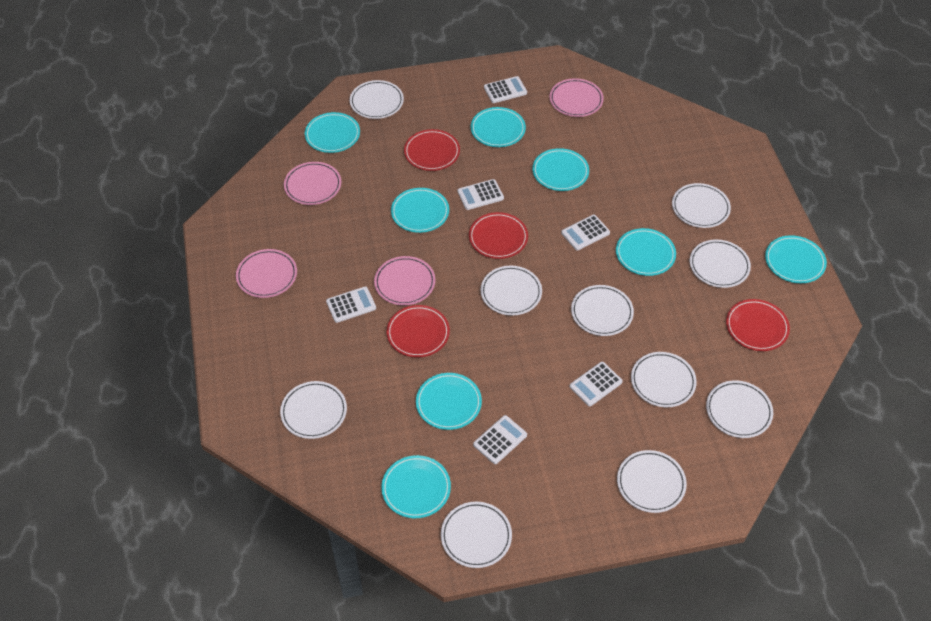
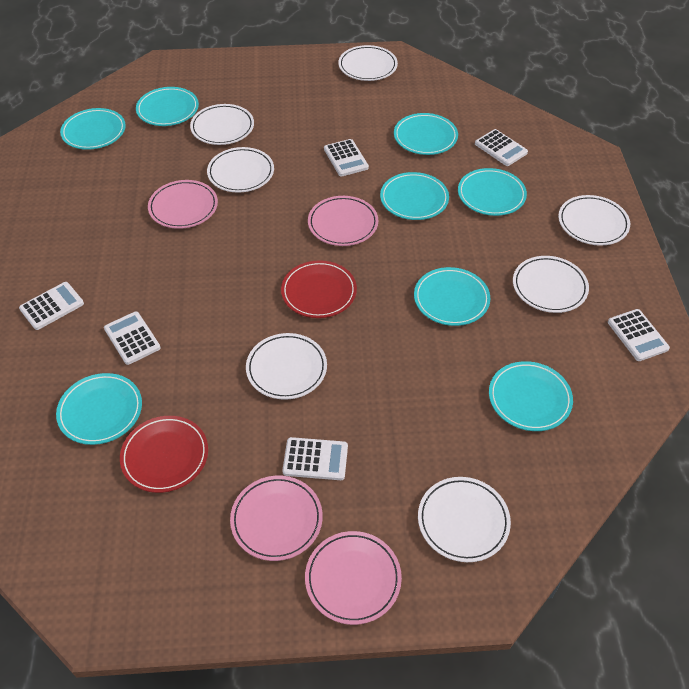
red plate: [386,305,450,358] [404,129,460,171] [469,212,528,259] [726,299,790,351] = 4 -> [120,416,208,493] [281,260,357,318] = 2
white plate: [280,381,347,439] [350,80,404,119] [441,502,512,568] [481,266,542,316] [571,285,634,336] [617,450,687,513] [631,352,697,407] [672,183,731,228] [690,239,751,288] [706,380,773,438] = 10 -> [190,104,254,145] [207,147,274,193] [246,333,327,400] [338,45,398,81] [418,477,511,562] [513,256,589,313] [558,195,630,246] = 7

